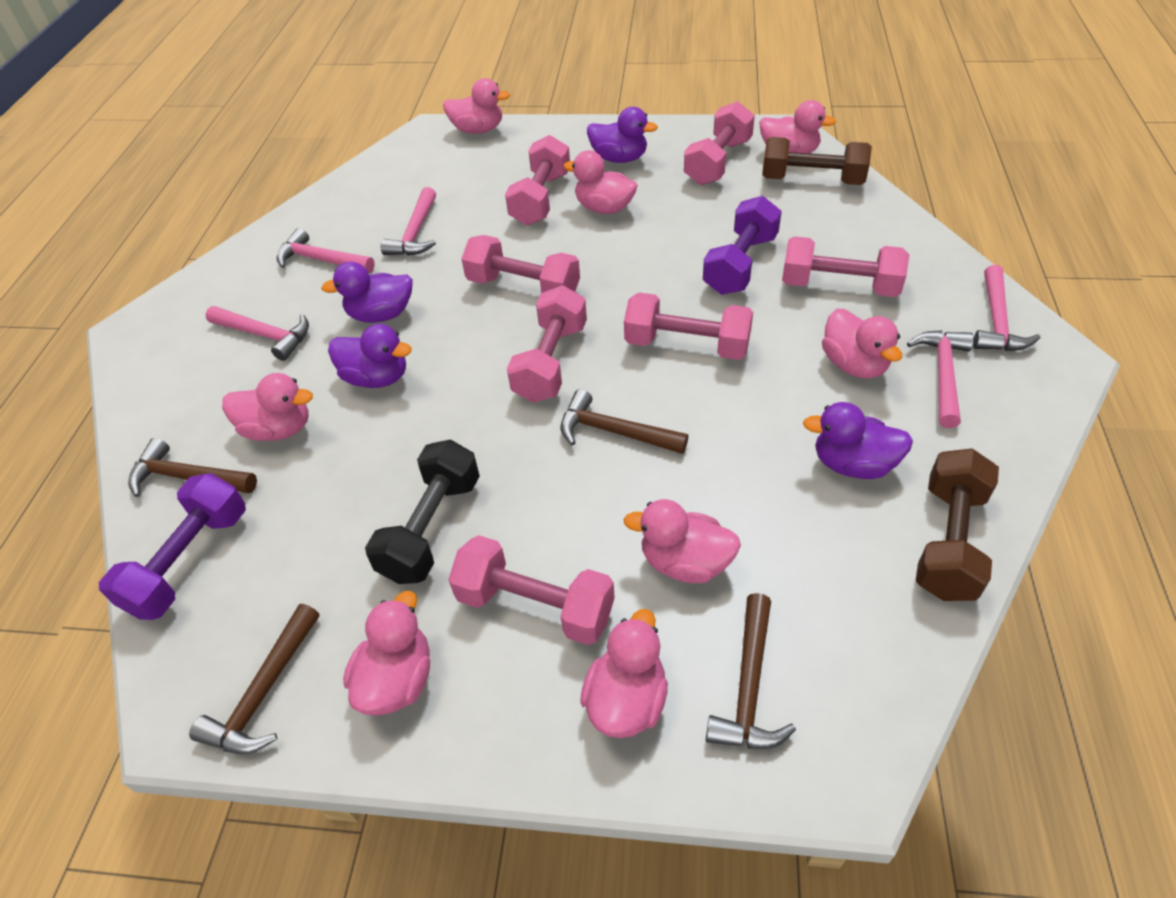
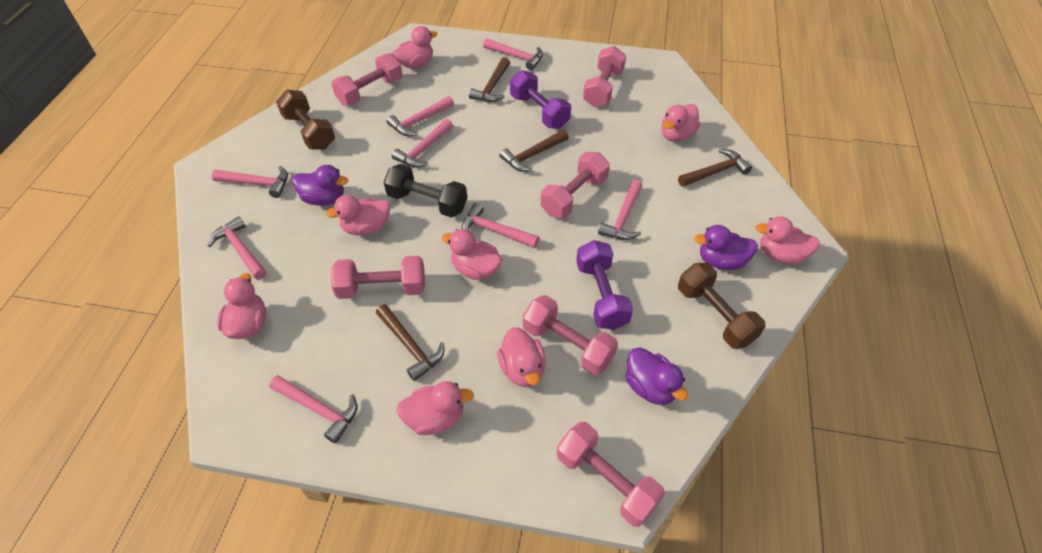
pink dumbbell: [448,535,615,645] [461,235,580,293] [505,135,570,225] [507,286,587,403] [624,292,753,360] [684,101,755,185] [782,236,909,297] = 7 -> [331,53,403,106] [331,256,425,299] [523,295,618,375] [541,152,610,218] [557,422,665,527] [583,46,626,107] = 6
pink hammer: [206,306,309,361] [276,228,375,273] [381,187,436,256] [907,330,974,428] [973,265,1040,351] = 5 -> [208,216,267,280] [212,166,288,198] [269,375,357,444] [387,96,454,136] [392,119,453,168] [462,203,539,248] [483,38,543,71] [598,180,642,240] = 8
purple duck: [321,262,413,323] [328,324,412,388] [587,107,658,163] [803,402,913,479] = 4 -> [292,165,348,206] [626,347,688,405] [694,225,758,270] = 3

